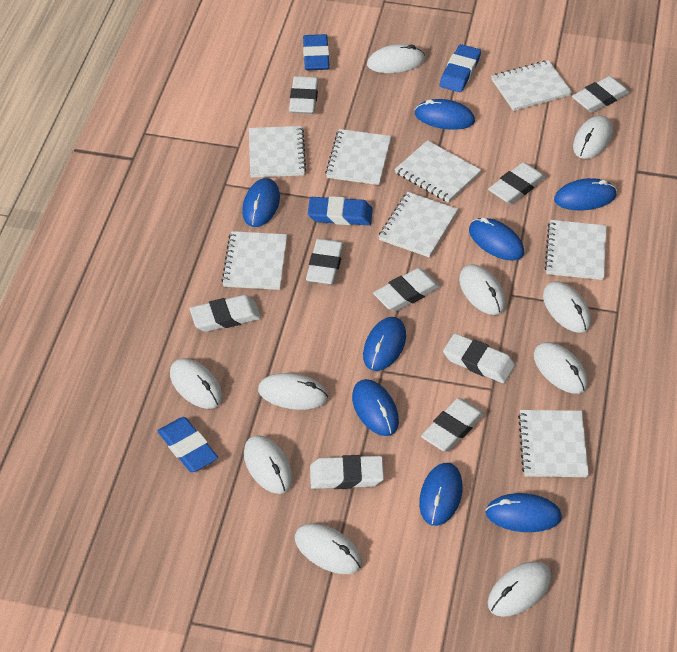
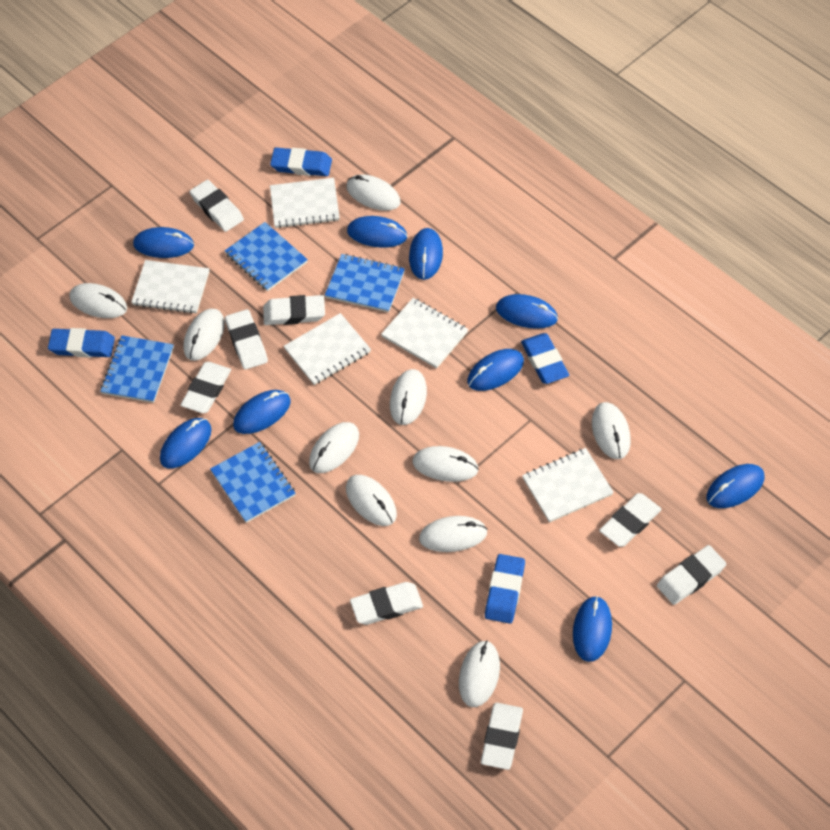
blue mouse: [242,178,280,227] [352,379,399,436] [363,317,406,371] [415,99,475,130] [419,463,463,526] [469,217,524,261] [485,493,562,532] [554,178,617,210] = 8 -> [133,227,194,258] [160,418,211,469] [233,390,291,434] [347,216,407,248] [409,228,443,280] [467,349,524,391] [496,294,558,329] [573,596,612,662] [706,464,765,508] = 9
blue notebook: none = 0 -> [100,335,174,403] [210,442,296,523] [225,222,308,291] [325,254,405,312] = 4
white eraser: [190,295,261,332] [289,76,319,114] [306,239,344,285] [310,455,384,489] [373,268,440,312] [421,398,484,452] [443,333,515,383] [488,162,546,204] [572,76,630,113] = 9 -> [181,362,231,413] [190,180,244,232] [225,309,268,370] [263,295,325,325] [350,582,423,625] [481,703,523,770] [599,493,662,547] [657,545,726,605] = 8
white notebook: [221,231,287,290] [249,126,306,178] [325,129,391,185] [379,192,458,258] [395,140,481,203] [491,60,572,111] [518,410,589,477] [544,220,607,280] = 8 -> [131,260,210,314] [270,178,340,228] [284,313,371,385] [381,298,468,369] [522,448,614,523] = 5

